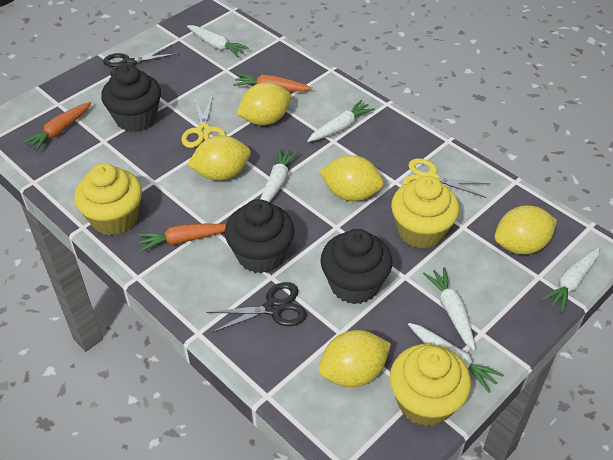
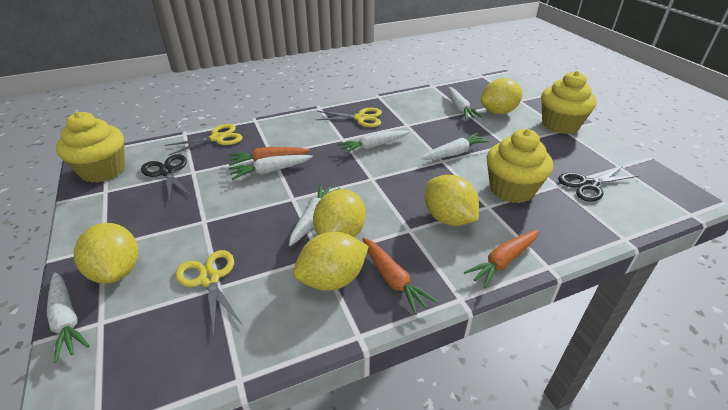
black cupcake: [101,65,161,132] [225,199,294,273] [320,229,392,304] = 3 -> none = 0
yellow scissors: [181,95,226,148] [402,159,489,198] = 2 -> [165,124,243,155] [175,250,243,336] [315,108,382,127] = 3

